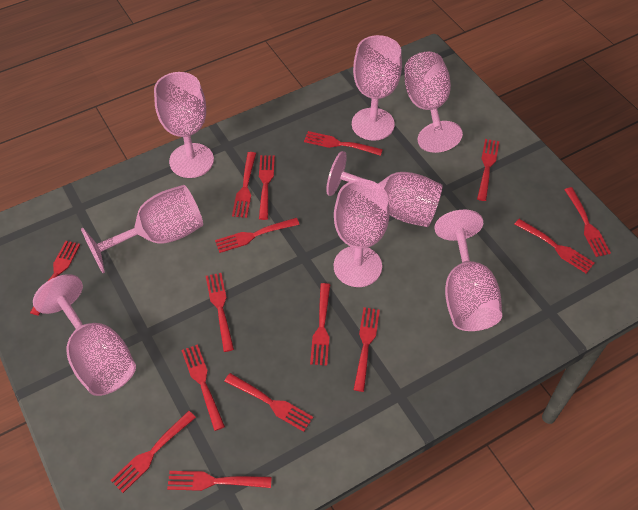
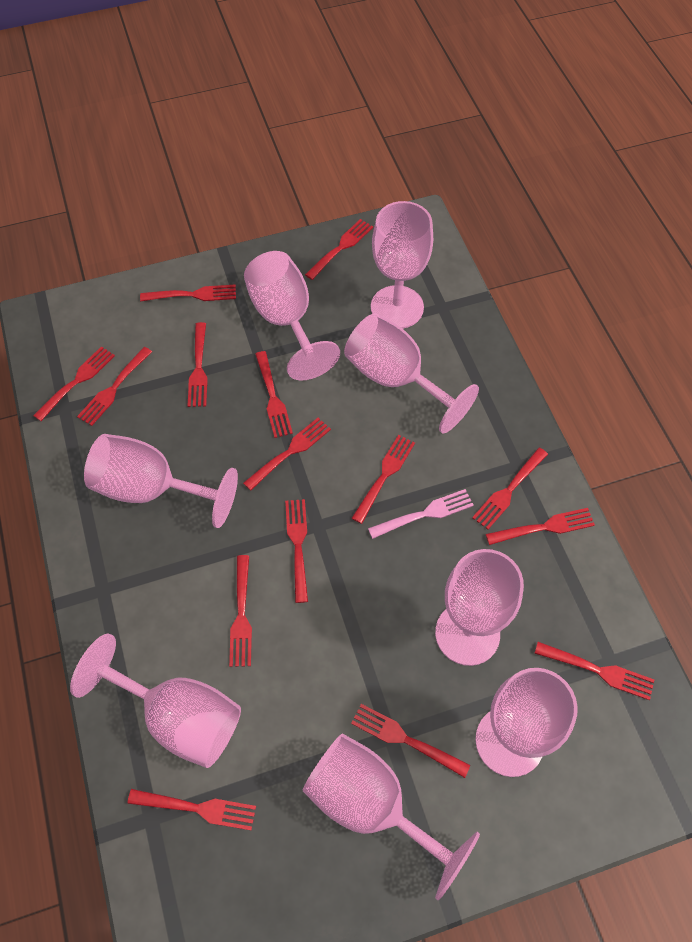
pink fork: none = 0 -> [368,489,474,539] = 1

